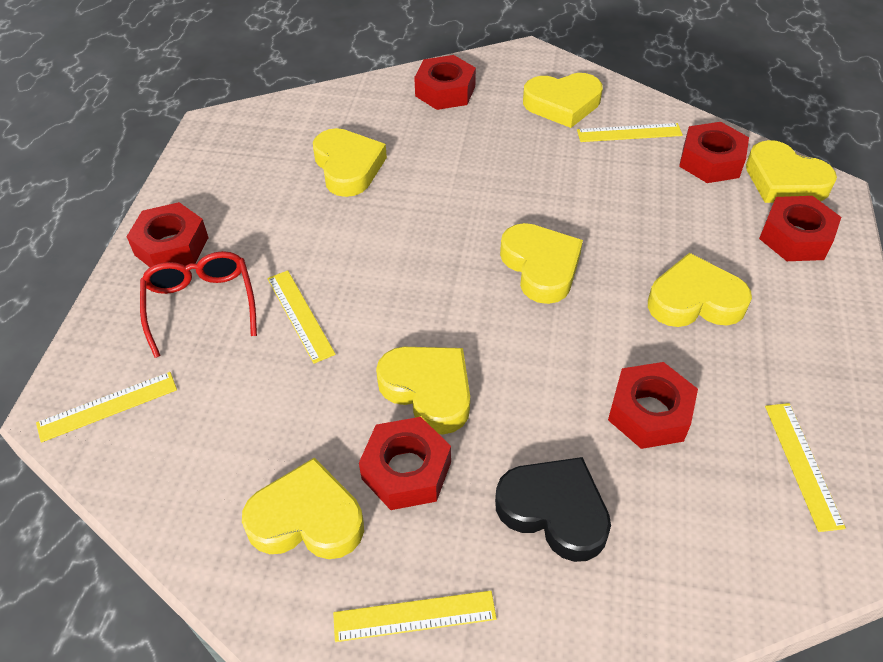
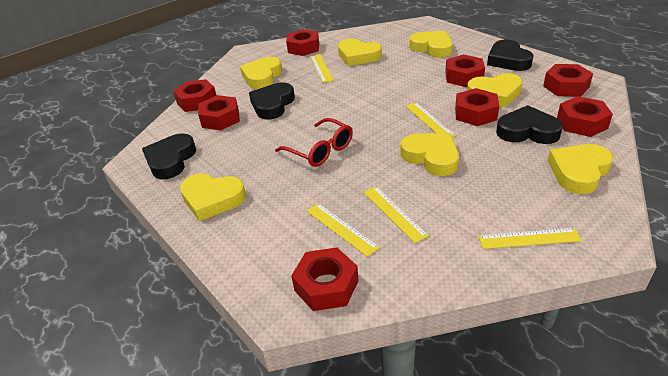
black heart: [495,457,611,562] = 1 -> [142,133,196,179] [249,83,295,119] [487,40,533,71] [496,105,563,144] = 4
red nut: [126,202,209,267] [359,417,451,510] [414,55,476,110] [608,362,698,449] [679,122,749,183] [759,196,841,261] = 6 -> [173,79,217,112] [198,95,240,130] [286,29,319,56] [291,247,359,311] [445,55,485,87] [455,88,499,126] [543,64,593,97] [557,96,613,137] = 8

